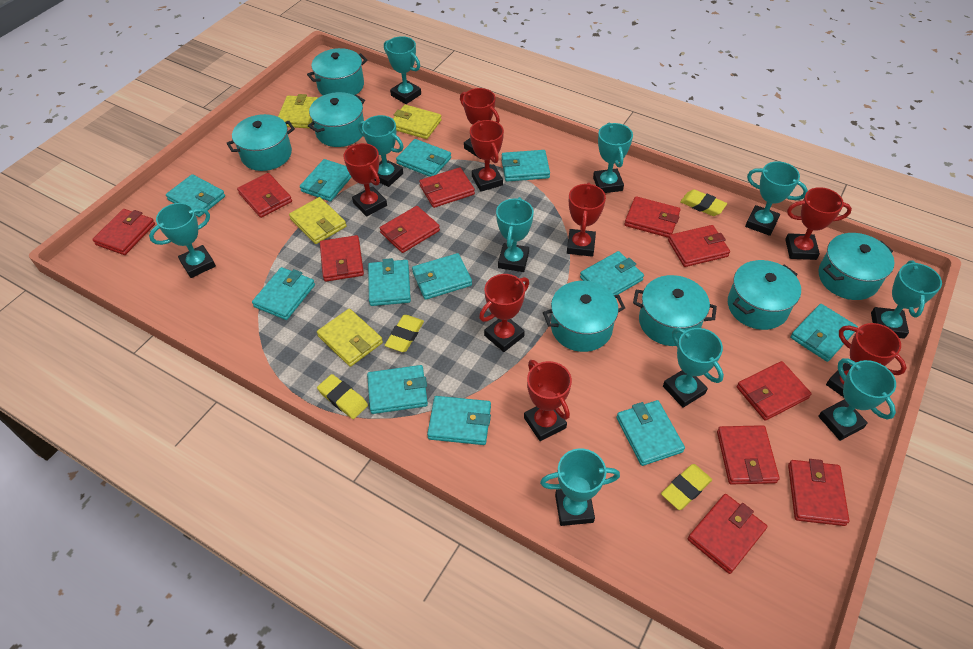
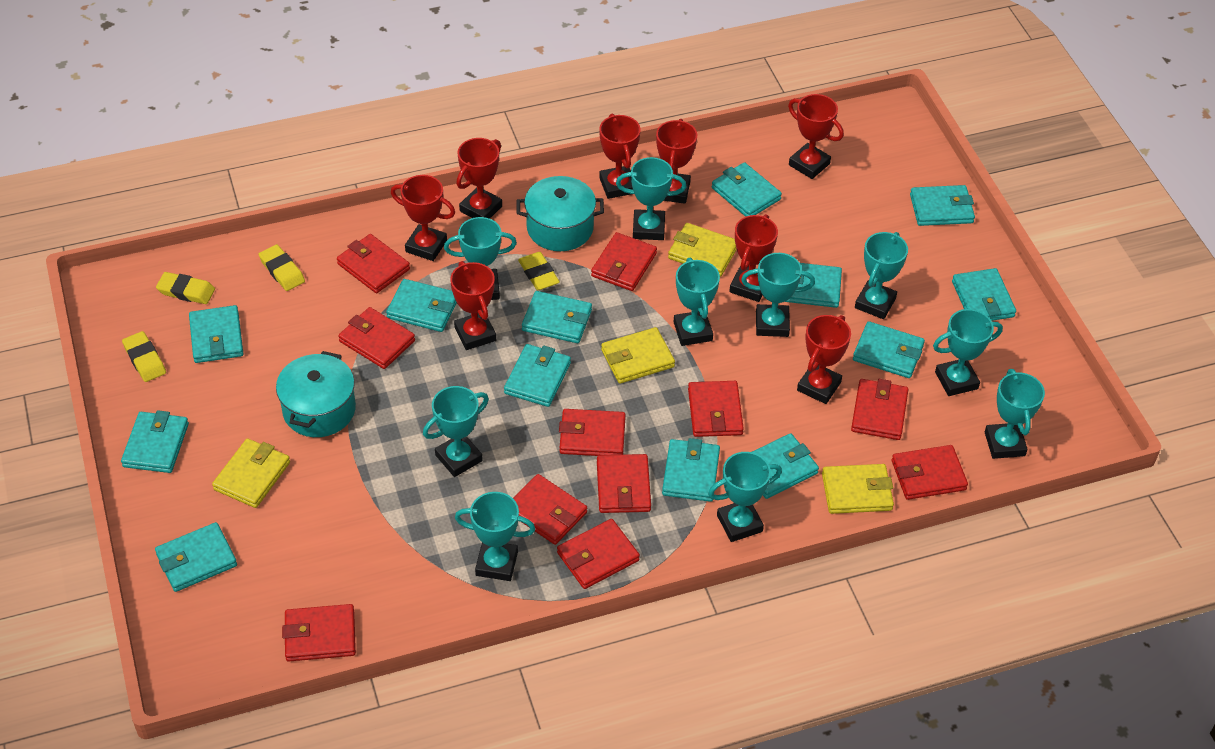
turquoise pot: [226,114,295,171] [307,48,367,95] [308,92,365,147] [543,281,625,352] [633,275,717,346] [728,260,801,330] [818,233,895,300] = 7 -> [276,351,356,437] [517,176,604,251] = 2
turquoise wallet: [166,174,225,217] [252,267,315,320] [300,159,352,202] [367,365,428,414] [368,258,411,306] [396,139,451,177] [412,253,472,300] [427,396,491,445] [502,150,550,181] [580,251,644,295] [616,400,685,466] [790,304,858,362] = 12 -> [121,410,189,473] [155,522,237,592] [189,305,243,363] [386,279,457,332] [504,344,571,407] [522,291,592,343] [662,438,720,502] [712,162,782,217] [752,433,819,499] [785,263,842,308] [853,321,925,378] [910,185,975,226] [952,268,1016,321] = 13

